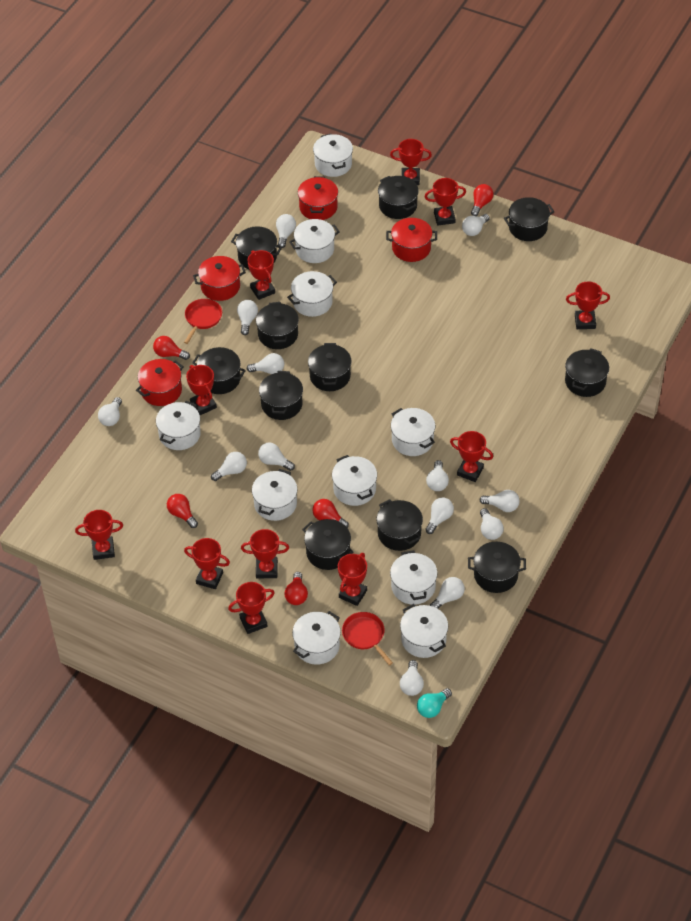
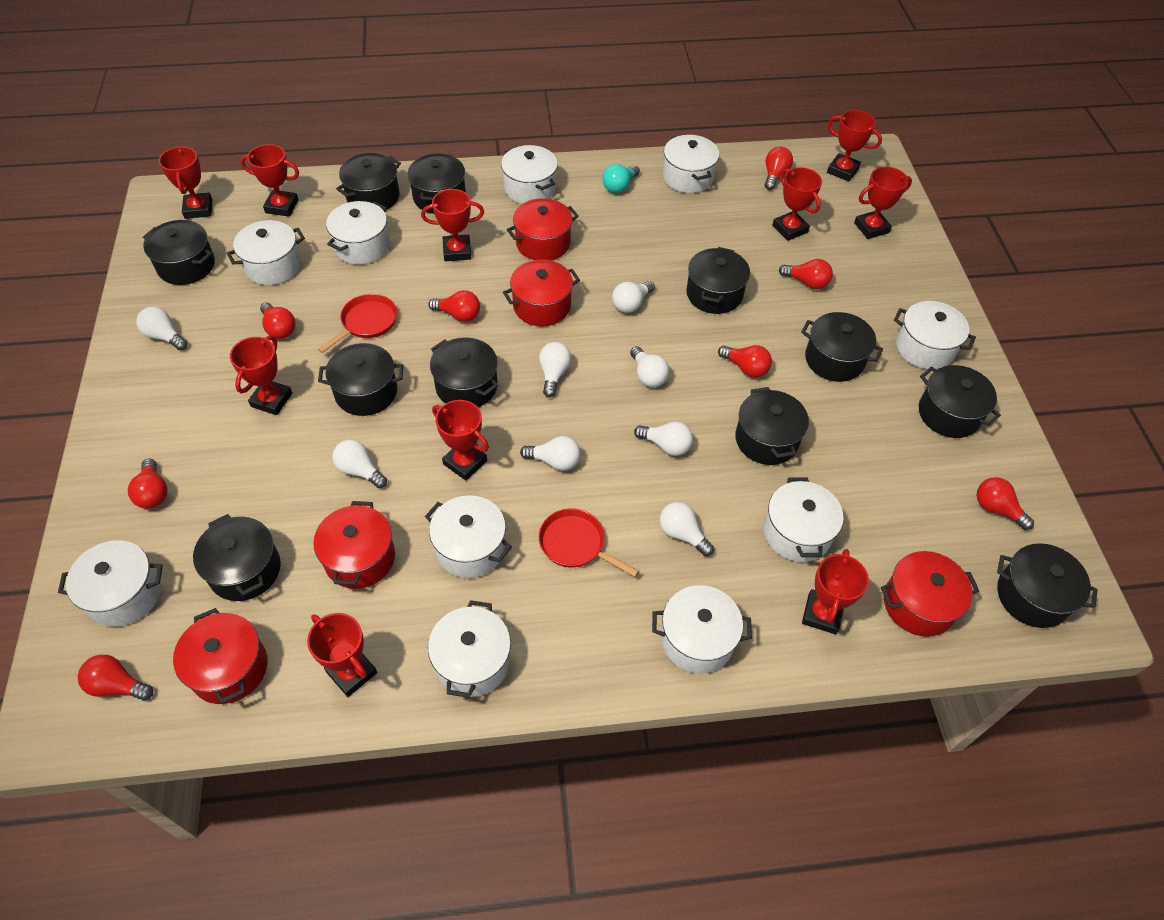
red light bulb: [153,336,190,360] [167,494,198,528] [284,572,308,605] [312,499,349,528] [471,184,493,216] = 5 -> [78,655,153,701] [128,458,167,509] [260,302,296,339] [428,290,480,322] [718,345,772,378] [765,147,793,190] [779,259,833,289] [977,477,1034,530] = 8
red pot: [136,359,184,406] [193,256,246,301] [298,176,338,220] [386,218,437,262] = 4 -> [173,608,267,704] [313,501,395,589] [503,260,580,326] [507,198,579,260] [881,551,979,636] = 5
red trophy: [75,510,123,560] [184,538,230,589] [186,365,217,415] [228,582,275,634] [241,529,289,578] [247,250,275,300] [338,553,367,606] [390,139,432,185] [425,178,466,225] [450,431,493,482] [566,281,610,329] = 11 -> [159,146,212,219] [230,335,292,415] [240,144,299,217] [307,613,377,697] [421,189,484,261] [432,400,489,481] [772,167,822,241] [802,549,869,635] [827,110,882,181] [854,167,912,239] = 10
white light bulb: [98,397,122,426] [211,452,247,481] [237,300,258,335] [247,353,284,374] [258,442,295,471] [276,214,296,248] [400,660,424,696] [425,497,454,534] [426,460,449,491] [430,577,465,609] [462,214,490,236] [480,490,520,512] [480,508,504,540] = 13 -> [136,307,187,350] [332,440,387,488] [520,436,581,471] [539,342,572,397] [612,281,655,313] [630,346,669,387] [634,422,693,456] [659,502,714,556] = 8

